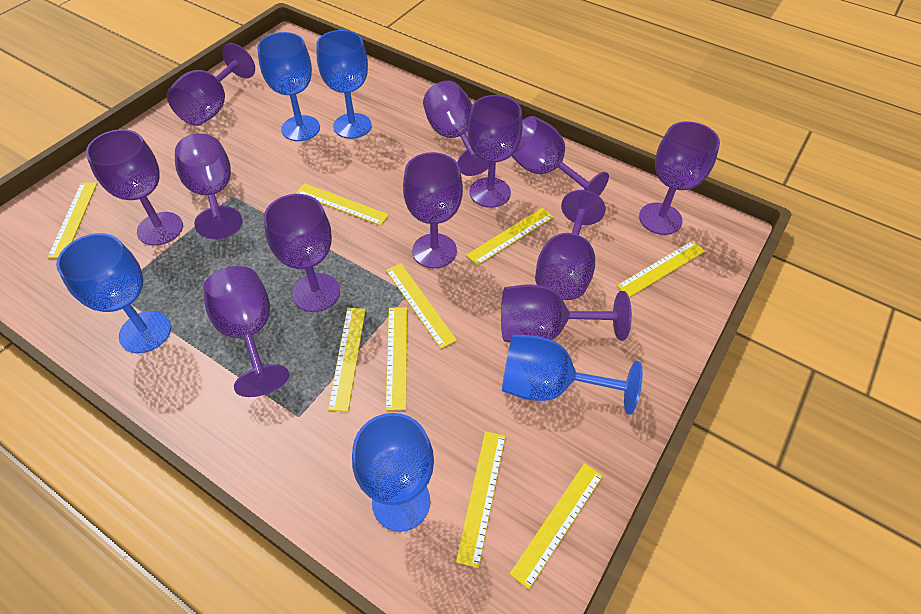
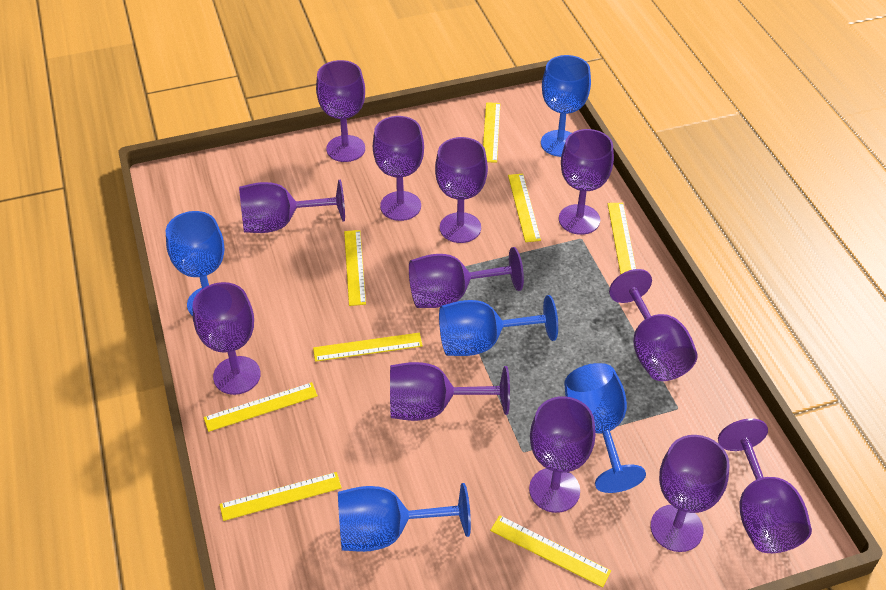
yellow ruler: [47,182,97,258] [296,183,389,226] [328,308,366,412] [386,263,457,349] [386,307,407,411] [456,431,506,568] [466,208,553,266] [510,463,603,589] [617,241,705,297] = 9 -> [204,382,318,432] [219,472,342,521] [313,333,423,362] [344,230,366,306] [483,102,500,163] [490,515,611,588] [508,174,541,242] [608,203,636,274] = 8

